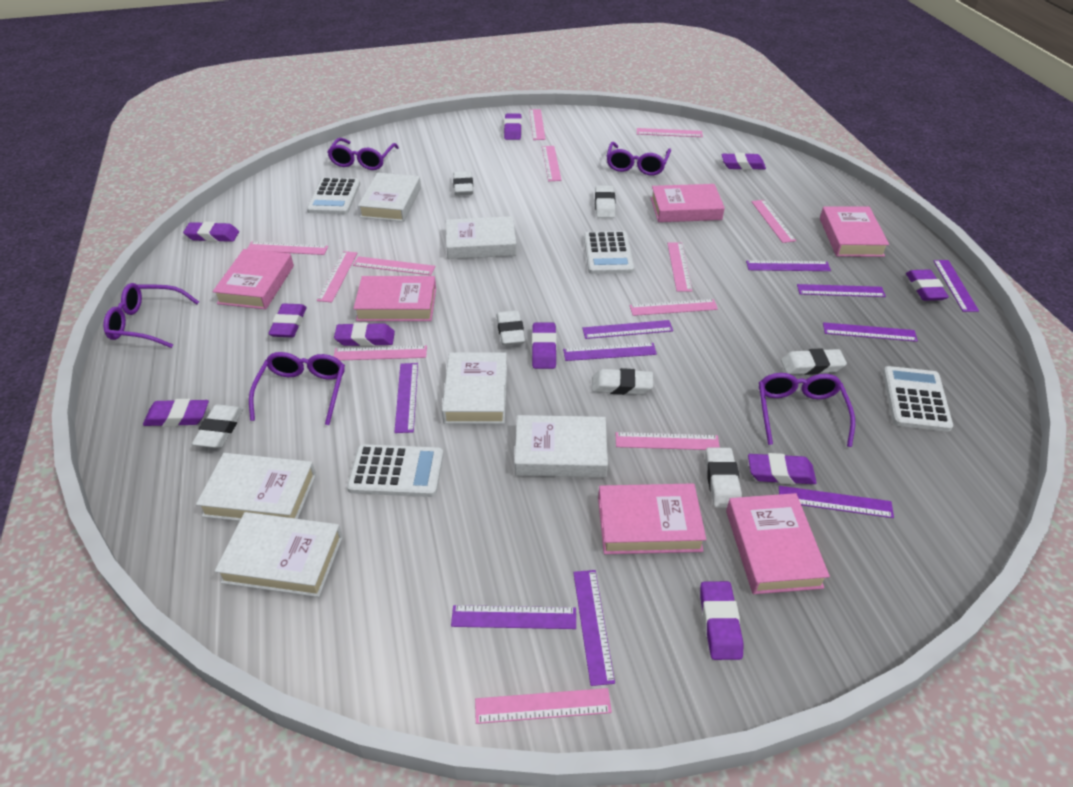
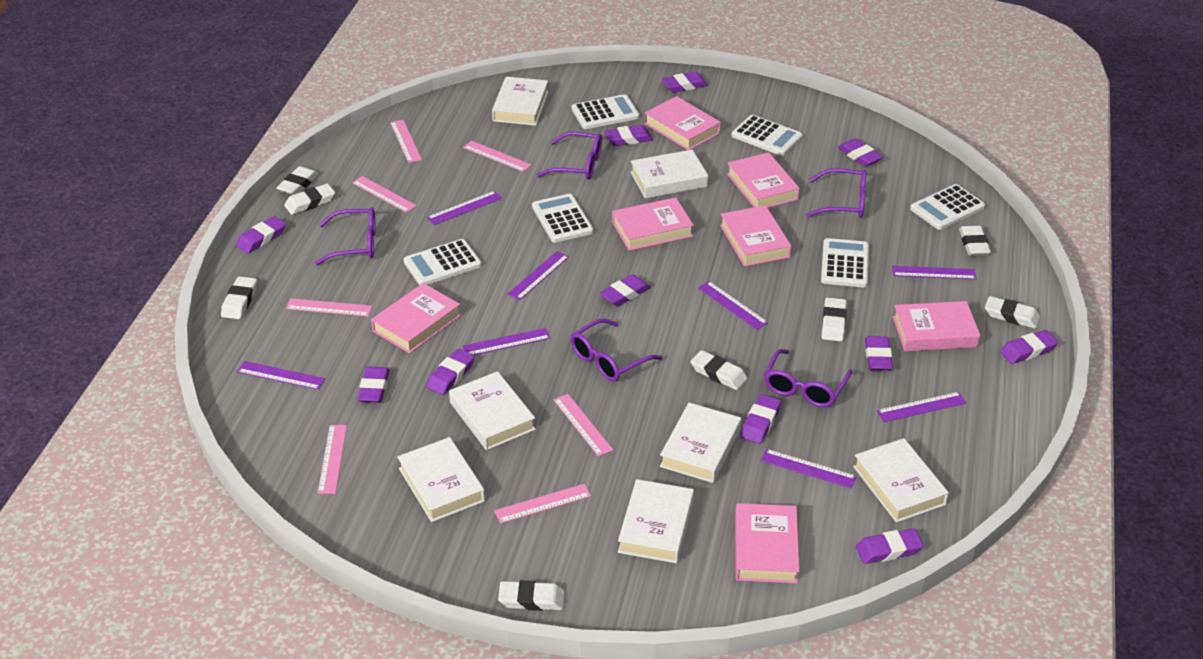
pink book: [213,249,294,309] [353,276,436,321] [598,483,706,554] [651,184,725,222] [726,493,830,594] [820,206,889,257] = 6 -> [371,283,461,354] [612,197,694,251] [645,96,721,150] [720,205,792,267] [727,152,800,208] [735,503,799,584] [893,301,980,351] = 7
pink ruler: [247,242,328,255] [317,251,357,302] [334,346,427,361] [353,256,435,275] [475,688,612,724] [529,109,546,140] [542,146,562,181] [615,432,720,450] [630,299,718,316] [637,128,703,137] [667,242,692,292] [751,200,796,243] = 12 -> [286,298,372,317] [318,425,347,494] [352,176,417,213] [390,120,422,163] [463,141,532,172] [494,484,591,524] [553,394,613,457] = 7
purple eraser: [143,399,209,427] [183,222,239,242] [268,303,307,337] [334,322,395,347] [504,114,522,140] [532,323,557,369] [700,581,743,660] [721,153,766,170] [748,453,817,485] [906,269,949,301] = 10 -> [236,216,286,253] [358,367,390,403] [426,349,475,395] [599,275,651,306] [604,125,653,146] [662,72,708,93] [740,394,781,444] [838,138,883,167] [856,529,923,564] [865,336,893,371] [1000,330,1058,364] = 11
purple ruler: [394,363,418,433] [451,605,576,629] [563,343,657,361] [573,570,615,686] [582,320,673,339] [746,261,831,271] [779,486,894,518] [797,284,886,297] [823,322,918,342] [933,260,979,312] = 10 -> [237,361,325,390] [427,191,502,225] [463,328,550,355] [507,251,569,300] [698,281,768,330] [761,449,857,489] [877,392,967,422] [892,266,977,280] = 8
white book: [196,453,316,521] [215,512,343,597] [358,173,421,222] [442,352,507,424] [446,216,517,259] [514,415,608,477] = 6 -> [397,437,485,522] [449,371,536,450] [492,77,548,126] [618,479,694,563] [631,150,708,199] [660,403,741,483] [853,438,949,523] = 7
white calculator: [307,177,360,214] [347,444,444,497] [584,231,634,274] [883,366,953,432] = 4 -> [403,239,482,285] [532,194,593,243] [572,94,639,129] [731,115,803,156] [821,238,869,287] [910,184,985,230] = 6
white eraser: [192,404,243,448] [453,171,473,195] [496,310,525,346] [592,368,653,395] [595,185,616,218] [705,448,742,508] [781,348,847,375] = 7 -> [221,276,257,319] [276,166,319,195] [284,183,335,215] [498,580,564,611] [691,350,747,390] [821,297,847,342] [959,226,991,256] [985,296,1040,329] = 8

